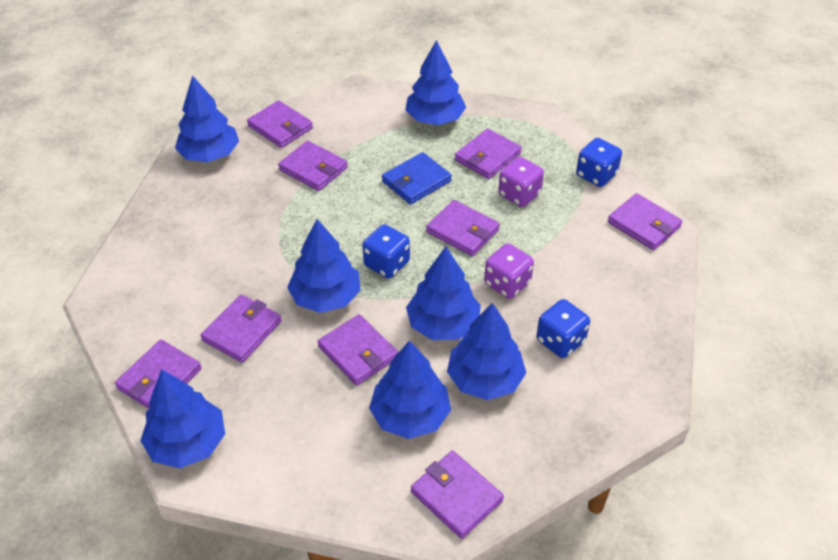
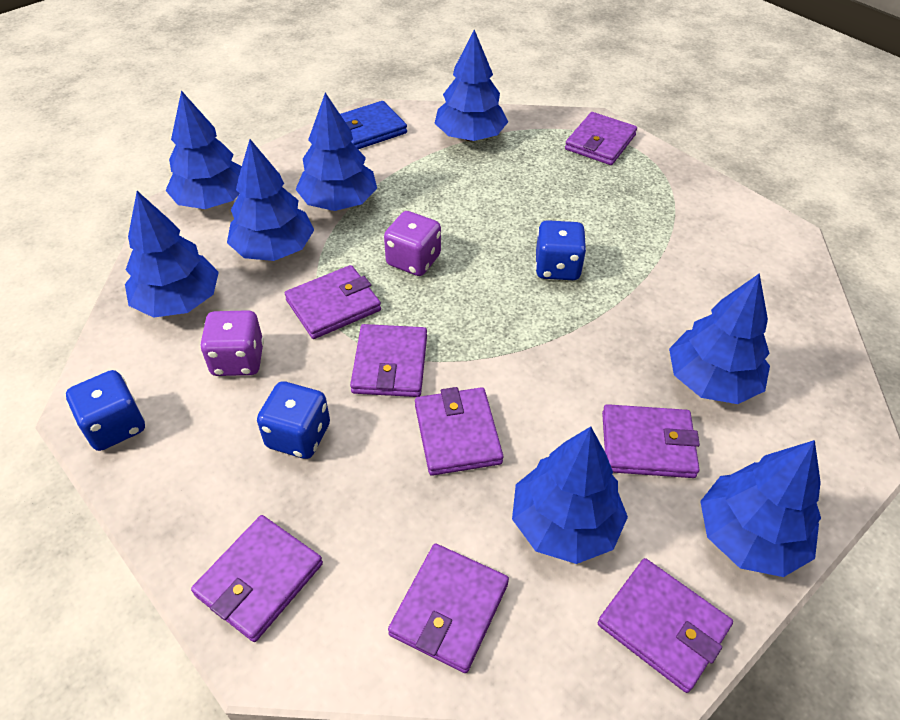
blue tree: [140,369,225,468] [175,75,239,162] [287,219,361,313] [369,340,451,439] [405,40,466,125] [406,247,481,340] [447,303,526,400] = 7 -> [125,191,219,318] [165,90,242,209] [227,139,314,261] [295,93,377,211] [434,29,508,141] [512,427,628,564] [669,273,770,404] [700,440,821,577] = 8
purple wallet: [115,340,202,409] [200,295,282,363] [247,100,313,148] [278,141,348,191] [318,314,398,385] [411,451,504,539] [426,200,500,256] [455,129,522,179] [608,193,683,250] = 9 -> [191,515,323,642] [285,265,381,339] [350,324,427,397] [388,543,509,673] [415,387,503,476] [565,112,637,165] [598,558,733,693] [602,404,700,478] = 8

